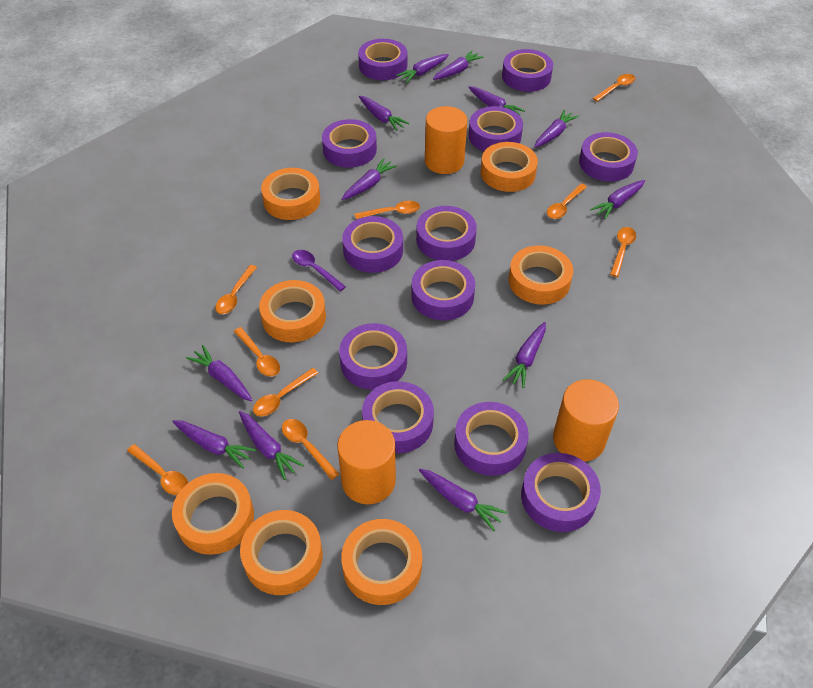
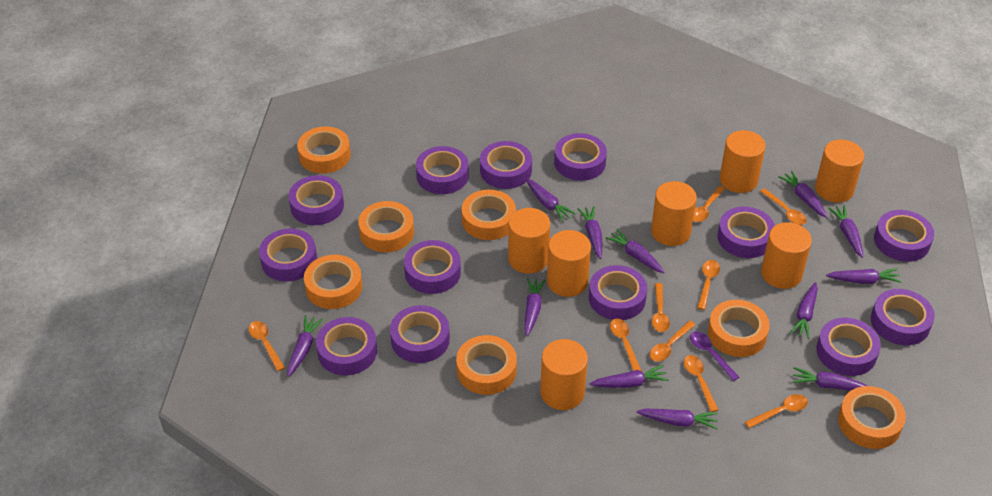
orange cylinder: [337,420,396,504] [425,106,467,174] [553,379,619,462] = 3 -> [508,208,550,274] [540,339,588,410] [547,230,591,297] [651,181,697,246] [720,130,766,193] [761,222,812,289] [815,139,864,203] = 7
purple tape: [322,119,377,168] [339,323,407,390] [342,216,403,273] [358,39,407,80] [362,381,434,453] [411,260,475,321] [416,206,477,261] [454,402,529,476] [469,106,523,151] [502,49,553,92] [521,453,601,532] [579,132,638,181] = 12 -> [259,228,317,282] [288,175,344,225] [316,317,377,376] [390,305,450,363] [404,240,461,294] [416,146,469,194] [480,141,532,189] [554,133,607,181] [589,265,647,320] [717,206,775,258] [816,318,881,376] [871,289,935,345] [874,210,934,262] = 13

